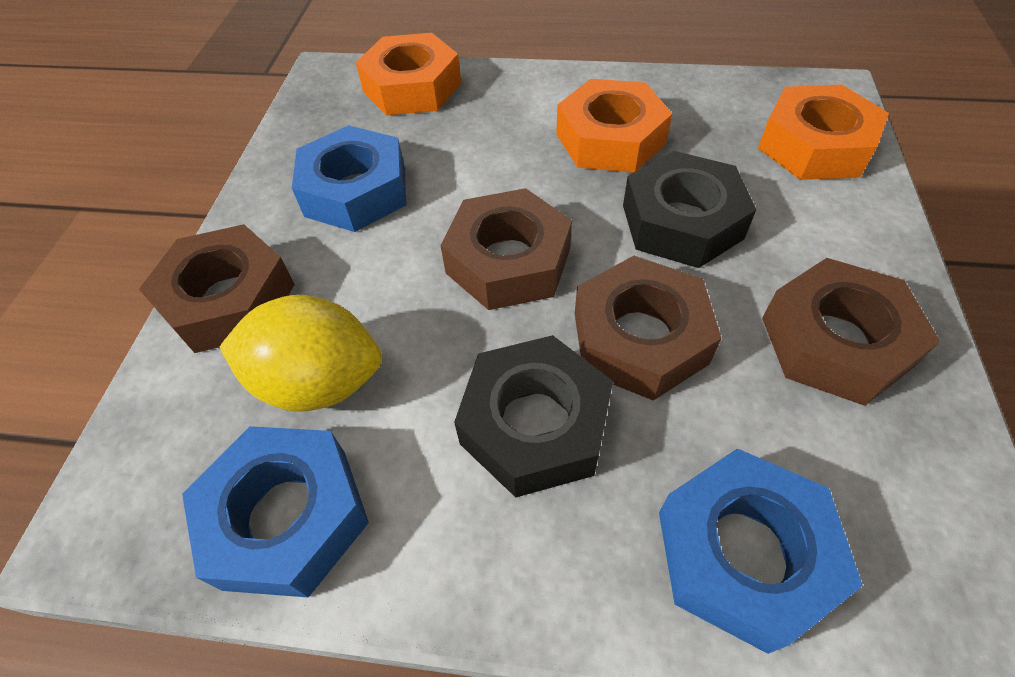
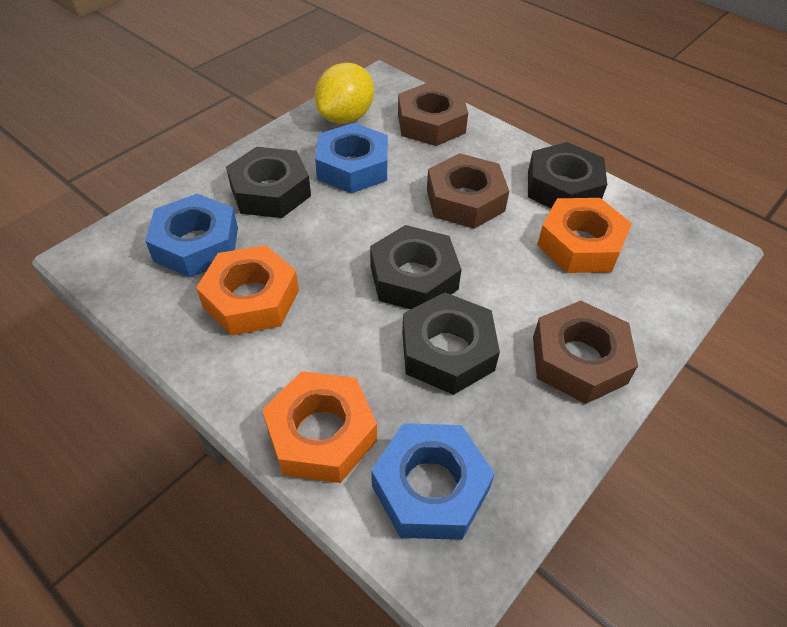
black nut: [454,335,613,497] [623,151,756,268] = 2 -> [226,147,311,218] [370,225,462,309] [402,292,500,395] [528,142,607,209] = 4
brown nut: [139,224,295,353] [440,188,572,310] [575,256,722,401] [762,258,940,406] = 4 -> [398,82,468,146] [427,153,509,229] [533,301,638,404] = 3

